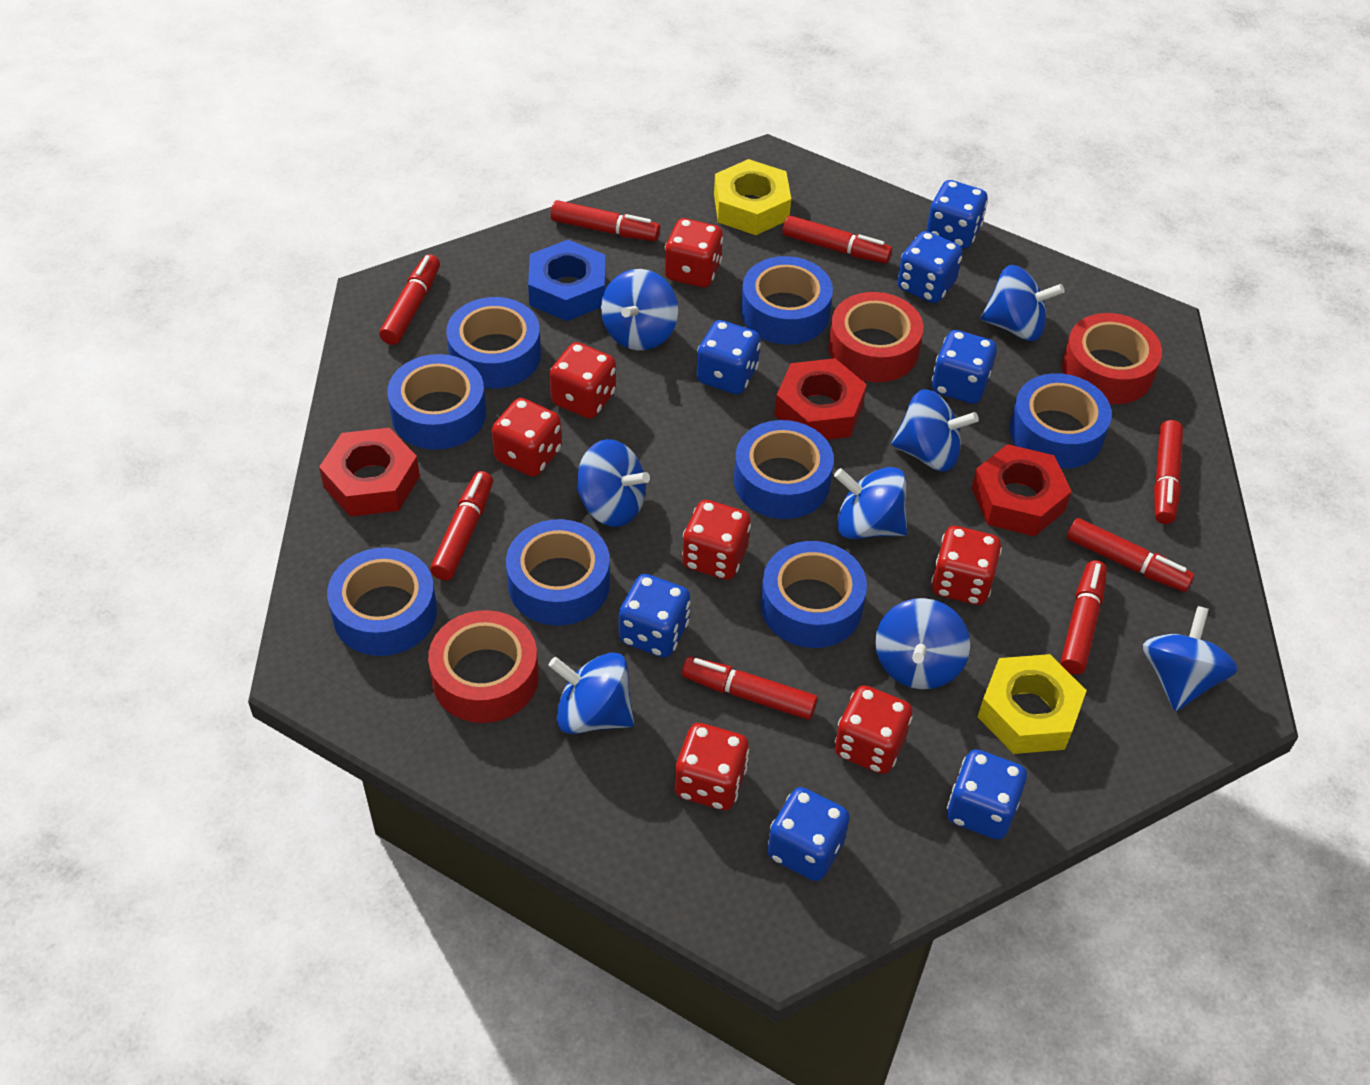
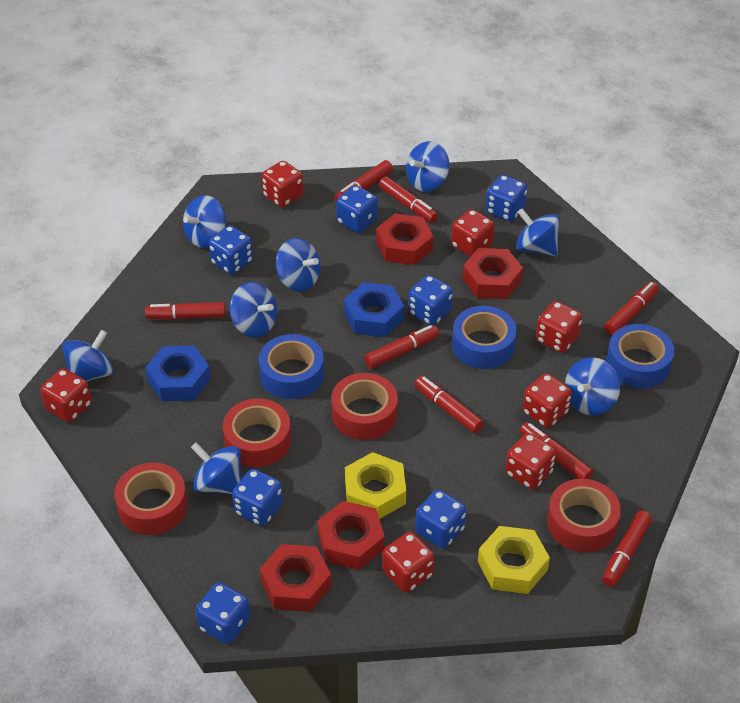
blue nut: [528,240,606,321] = 1 -> [145,346,211,401] [344,282,404,337] = 2
blue tape: [327,547,437,656] [387,354,486,450] [446,297,541,389] [506,519,610,626] [734,420,834,519] [741,256,833,345] [760,541,867,648] [1009,373,1112,469] = 8 -> [259,334,324,399] [452,306,517,369] [606,324,674,388] = 3
red nut: [319,428,420,517] [775,358,867,440] [971,444,1072,536] = 3 -> [260,544,331,612] [318,501,385,570] [376,213,434,265] [463,248,523,299] = 4
red tape: [428,610,538,723] [828,292,923,382] [1062,313,1162,404] = 3 -> [114,463,188,535] [223,399,291,467] [331,373,398,440] [547,479,621,552] = 4

